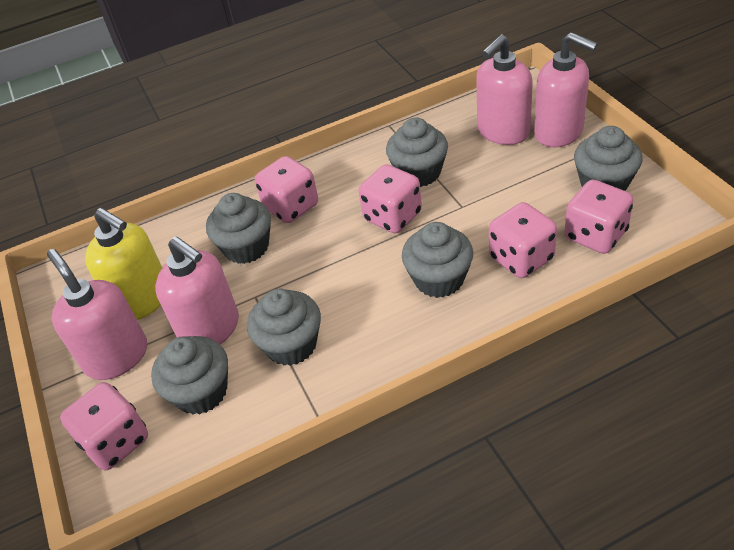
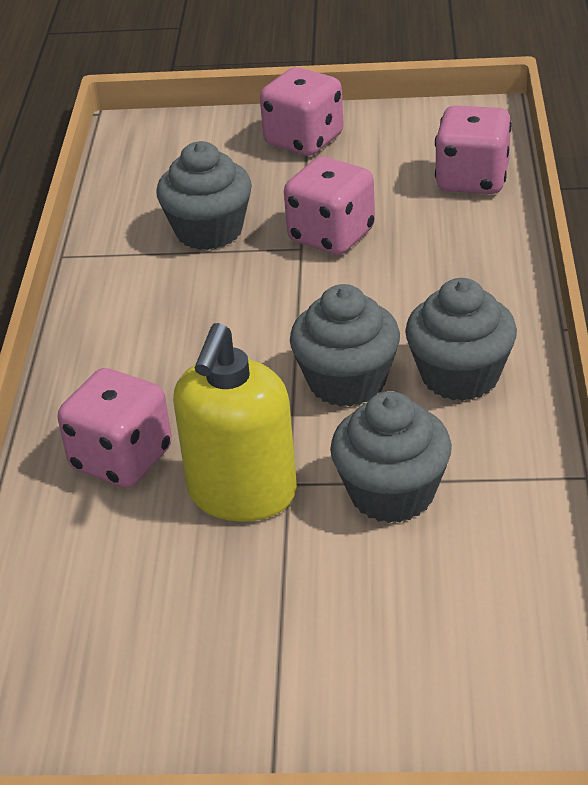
grey cupcake: [151,336,228,415] [206,193,271,264] [247,289,321,366] [386,118,448,187] [402,222,473,298] [574,126,643,191] = 6 -> [156,141,252,250] [290,284,400,407] [330,391,452,523] [405,278,517,401] = 4
pink dice: [60,382,148,470] [255,156,318,223] [359,164,422,233] [489,202,557,278] [564,180,633,254] = 5 -> [57,368,172,488] [260,67,344,156] [284,156,375,255] [435,105,512,194] = 4
pink soap dispenser: [47,249,147,380] [155,237,239,345] [476,34,533,145] [534,32,598,147] = 4 -> none = 0

